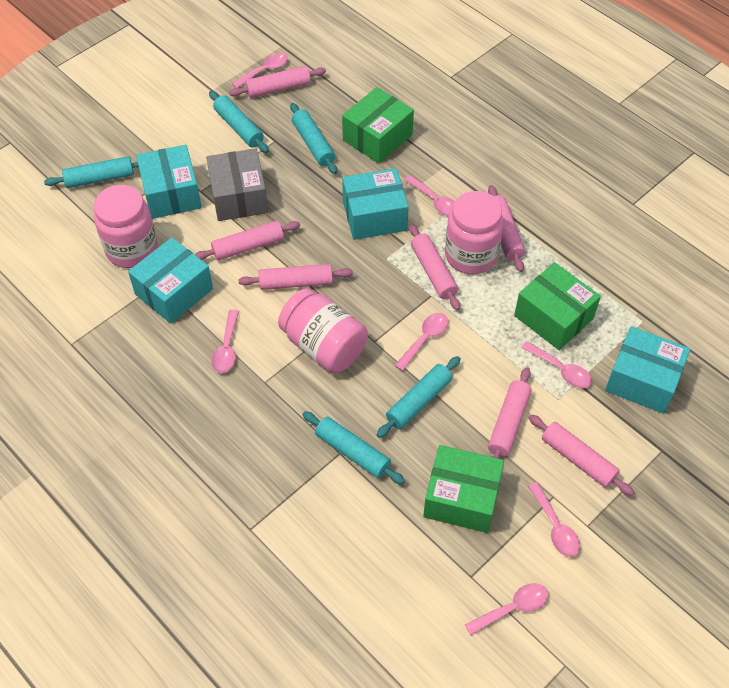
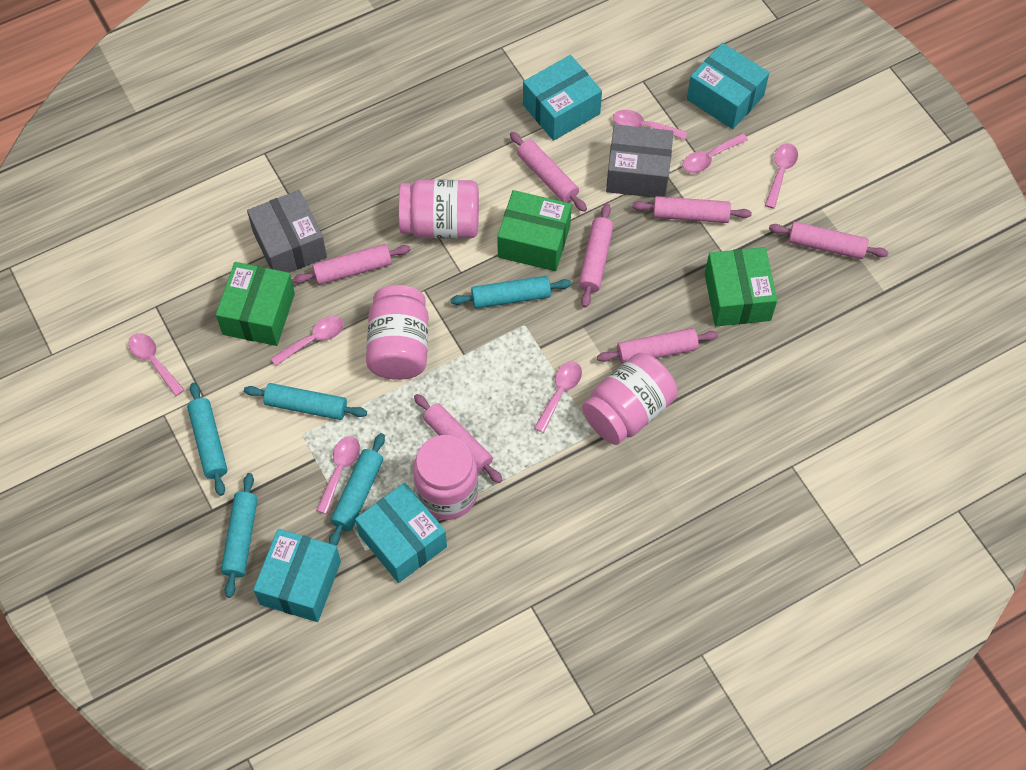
grey box: [206,148,268,221] = 1 -> [247,190,327,273] [606,124,674,198] = 2
pink jar: [94,185,158,268] [278,288,368,373] [445,191,504,274] = 3 -> [366,285,428,380] [399,179,479,239] [413,435,478,520] [582,353,677,445] = 4

